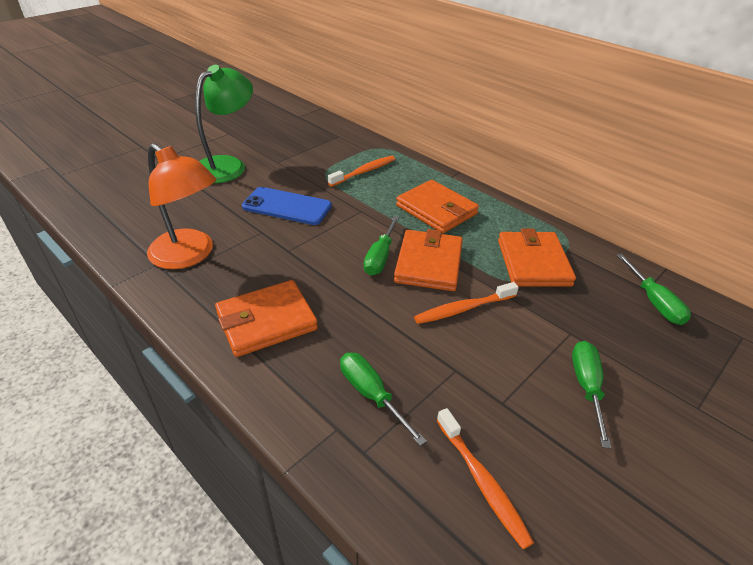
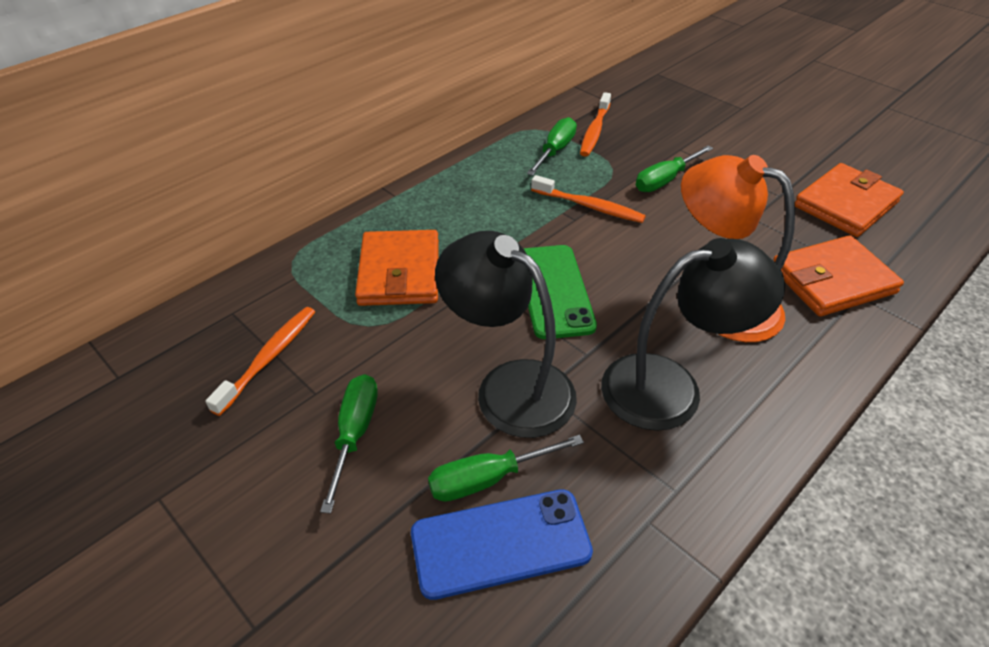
black lamp: none = 0 -> [435,231,577,438] [601,238,785,431] = 2
green lamp: [195,64,253,183] = 1 -> none = 0
green phone: none = 0 -> [524,245,597,339] = 1
orange wallet: [215,280,318,357] [394,229,463,291] [396,180,479,233] [498,229,576,287] = 4 -> [355,230,439,306] [773,235,904,317] [795,163,904,237] = 3

